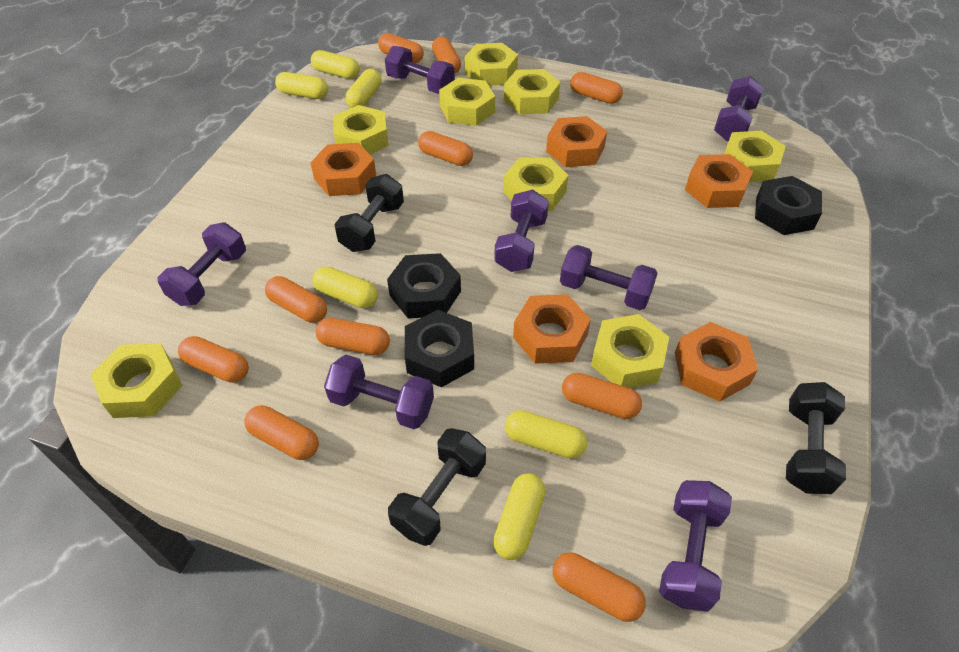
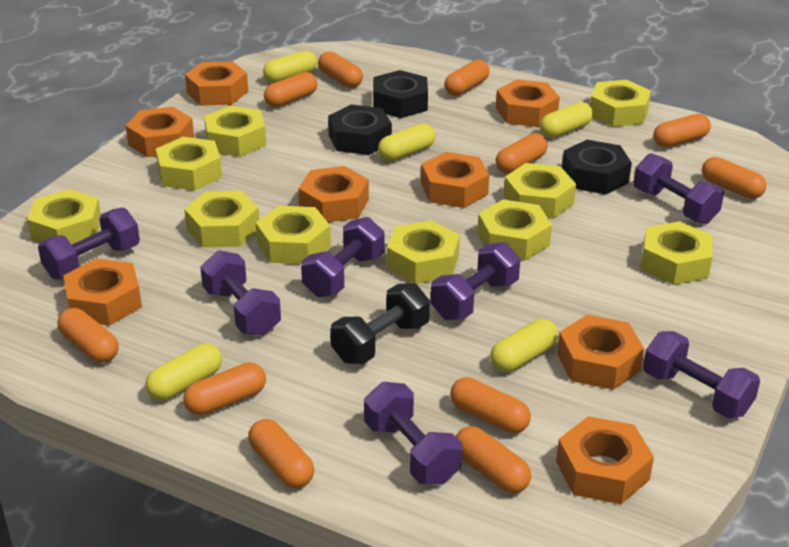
black dumbbell: [334,174,404,252] [388,428,486,546] [786,382,846,494] = 3 -> [331,283,430,364] = 1
orange capsule: [178,336,249,383] [244,405,319,460] [265,276,327,323] [316,318,390,355] [378,33,424,63] [418,131,473,166] [432,37,461,74] [553,552,646,622] [562,373,642,419] [570,72,623,104] = 10 -> [58,308,119,363] [183,362,266,415] [248,419,314,488] [264,72,317,107] [318,52,363,88] [444,59,490,96] [450,377,531,434] [456,426,531,493] [496,133,548,174] [653,114,711,147] [702,157,766,199] = 11
orange nut: [310,143,376,196] [513,294,591,363] [546,116,607,167] [675,322,758,402] [685,154,753,208] = 5 -> [63,258,142,326] [126,107,194,157] [185,61,248,106] [298,166,369,222] [421,152,489,208] [496,79,560,127] [556,416,654,504] [557,314,644,390] = 8
yellow capsule: [275,72,328,99] [311,50,360,79] [312,266,378,308] [345,69,381,108] [493,473,545,560] [505,410,587,459] = 6 -> [145,343,222,400] [263,50,317,83] [378,124,435,161] [490,319,558,372] [540,102,593,138] = 5
yellow nut: [90,343,183,418] [333,105,389,154] [439,78,495,126] [464,43,518,86] [504,69,560,114] [504,157,568,211] [591,314,669,388] [724,131,786,182] = 8 -> [27,189,101,245] [156,137,222,191] [184,191,259,247] [204,106,266,157] [256,206,331,264] [387,220,460,284] [477,199,552,261] [504,163,576,219] [590,80,651,127] [641,221,713,285] = 10

